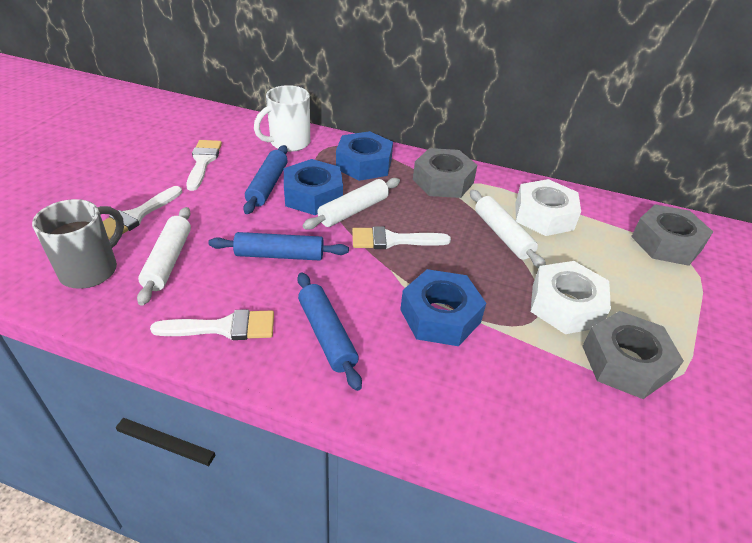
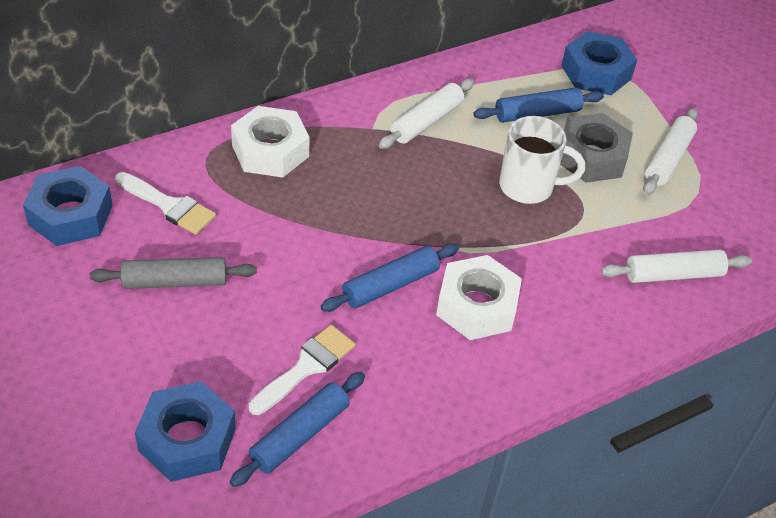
grey mug: [32,199,124,289] = 1 -> none = 0
grey nut: [413,148,477,198] [582,311,684,399] [631,204,713,266] = 3 -> [560,113,633,183] = 1
grey rolling pin: none = 0 -> [89,257,257,289] = 1
white brush: [103,186,182,240] [150,309,274,340] [186,140,222,191] [352,226,451,249] = 4 -> [115,172,216,235] [249,325,355,415] = 2

